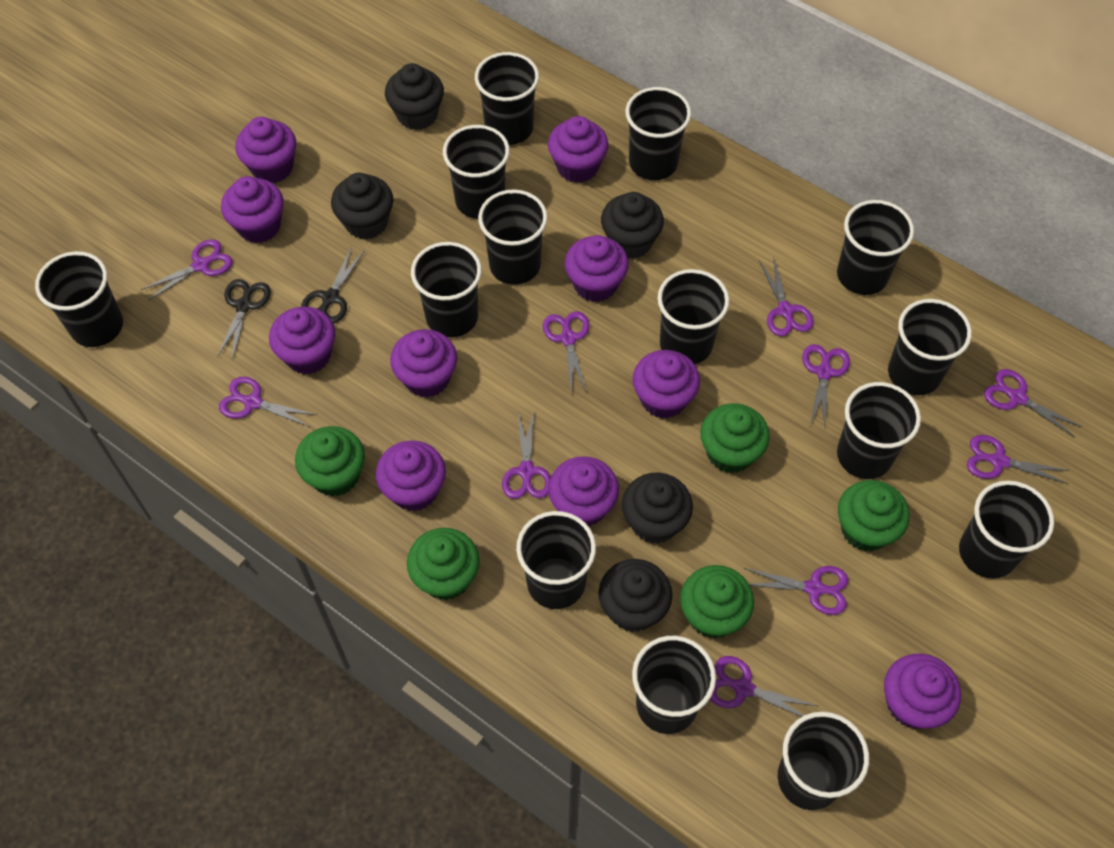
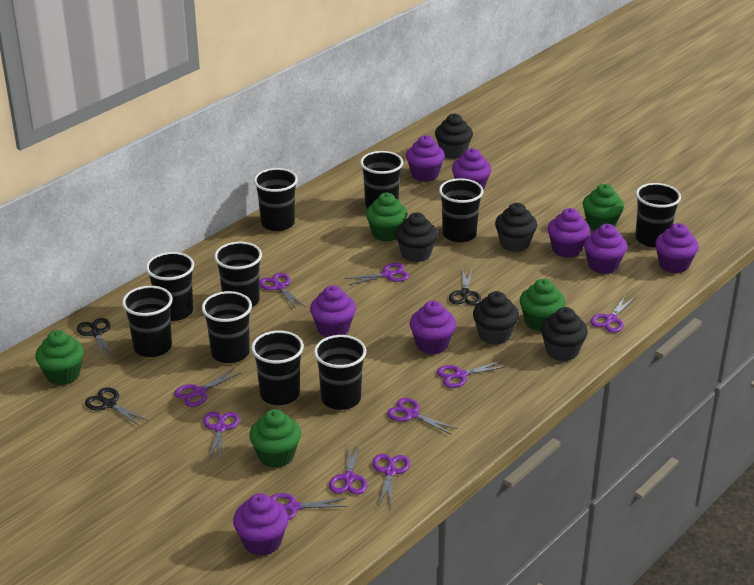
black cup: [35,251,123,347] [411,242,482,337] [443,125,510,219] [475,52,539,145] [478,189,548,285] [516,511,596,609] [625,87,691,180] [632,636,716,734] [658,269,730,364] [778,711,869,810] [837,200,914,295] [837,382,921,479] [888,299,972,395] [959,480,1054,579] = 14 -> [122,286,173,357] [146,252,194,321] [202,291,252,363] [214,242,262,307] [251,330,304,405] [254,168,298,231] [314,335,366,410] [360,151,403,208] [439,178,484,242] [635,183,681,247] = 10
black scissors: [217,279,271,360] [301,247,365,323] = 2 -> [77,318,114,359] [85,387,148,426] [449,268,481,305] = 3
purple cupcake: [221,176,284,243] [235,117,296,183] [269,306,335,374] [376,440,446,511] [390,329,457,398] [548,116,609,183] [548,456,619,527] [565,235,629,302] [633,350,700,419] [884,654,961,729] = 10 -> [233,493,289,556] [310,285,356,337] [406,135,445,182] [410,301,456,354] [452,148,491,190] [548,208,590,258] [584,224,627,274] [655,223,699,273] = 8

